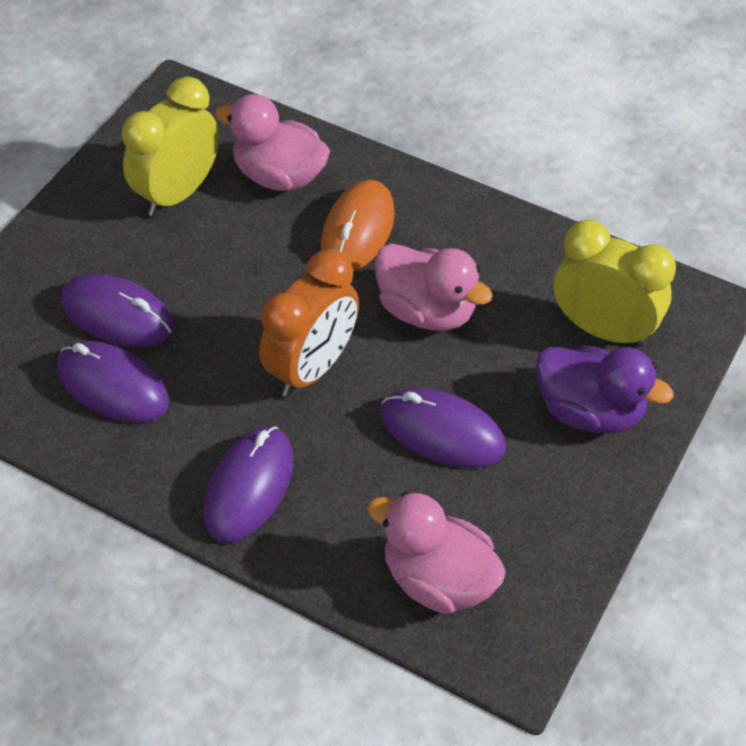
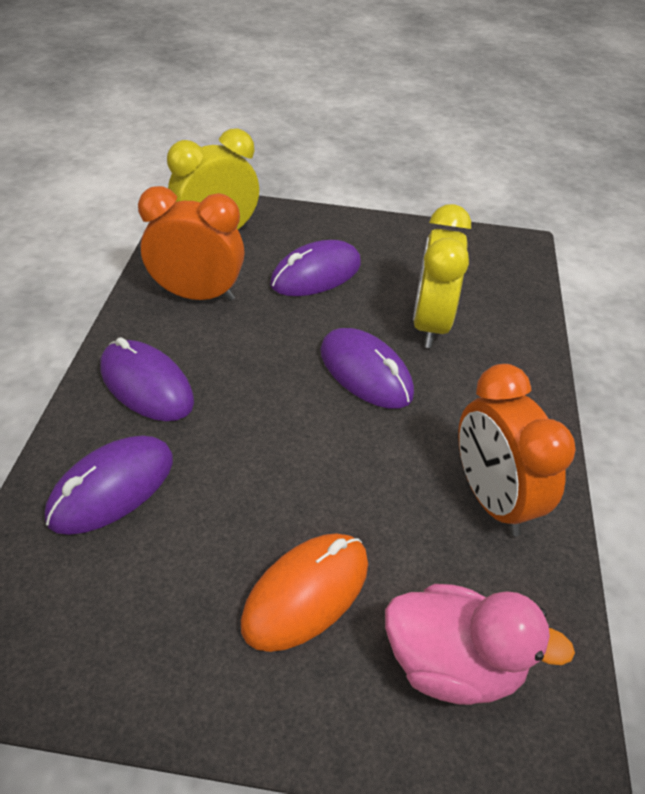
orange clock: [259,249,359,397] = 1 -> [138,186,245,301] [458,364,576,536] = 2
pink duck: [214,94,330,191] [367,492,506,614] [375,243,493,331] = 3 -> [385,584,575,705] = 1
purple duck: [536,346,674,434] = 1 -> none = 0

